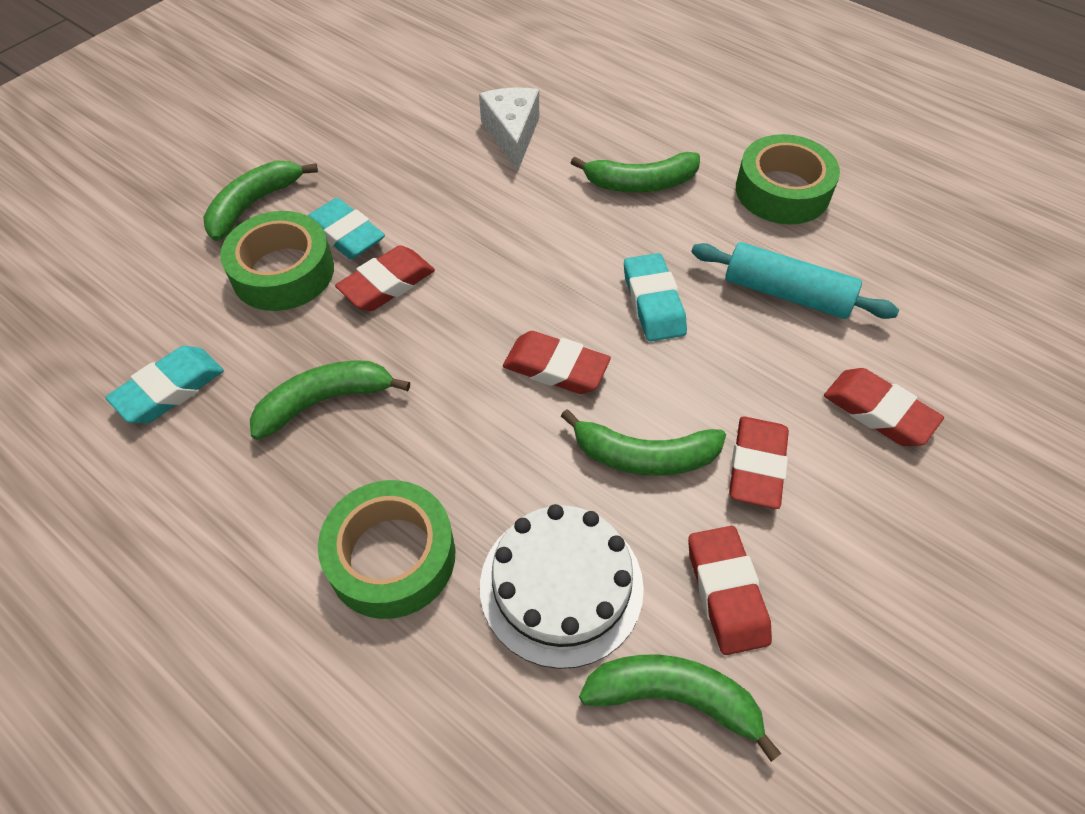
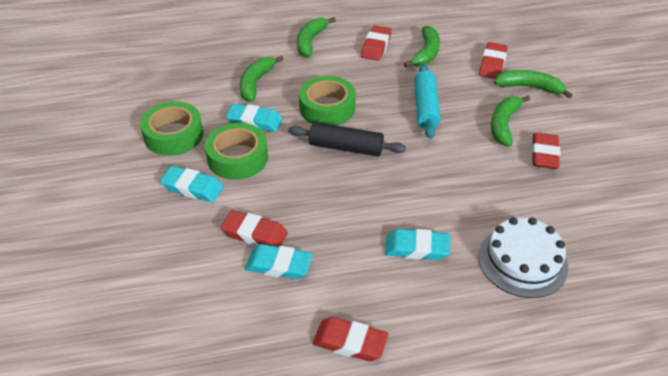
black rolling pin: none = 0 -> [288,122,406,156] = 1
turquoise eraser: [105,346,224,423] [308,198,385,259] [624,253,687,342] = 3 -> [160,166,224,202] [226,104,283,132] [245,244,313,279] [385,229,450,260] = 4
white cheese: [479,87,539,171] = 1 -> none = 0

